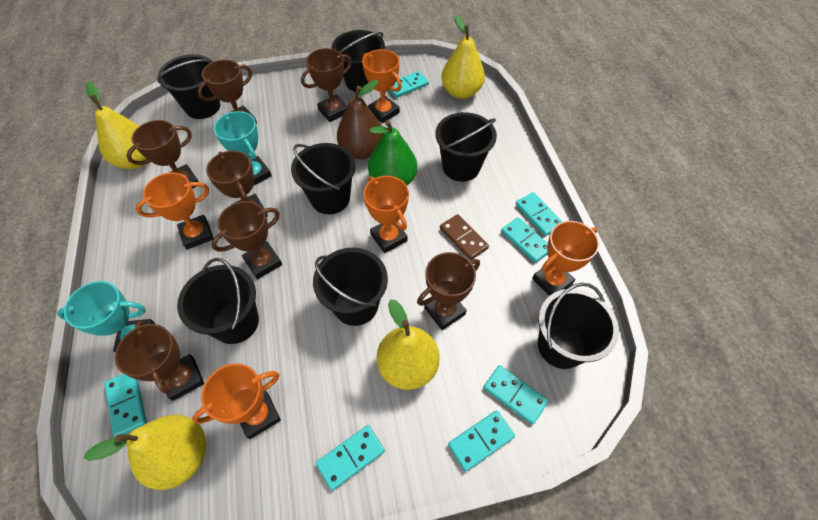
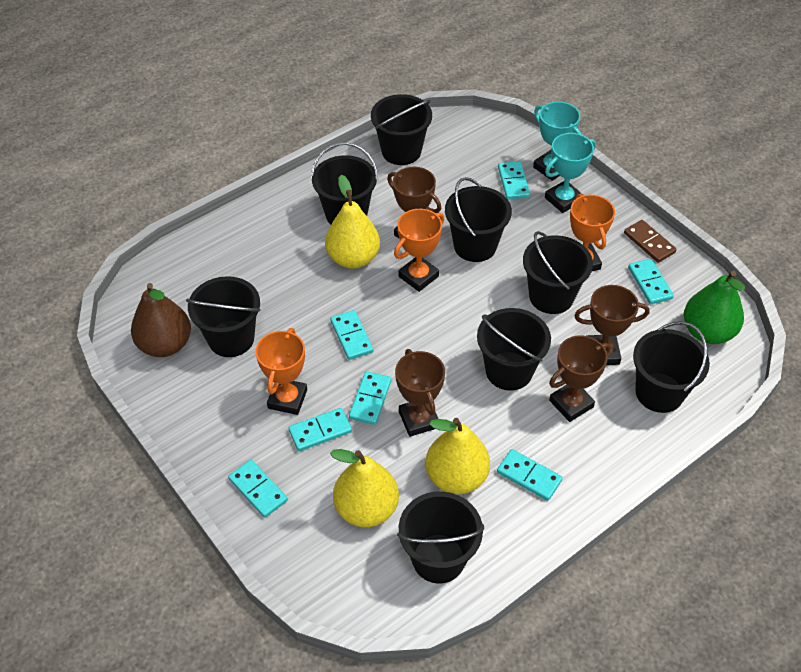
black bucket: [157,54,220,119] [177,258,259,344] [291,143,356,214] [313,248,388,326] [332,30,385,92] [435,112,497,182] [538,282,619,369] = 7 -> [186,276,261,357] [311,142,378,225] [371,94,432,165] [397,491,484,583] [445,177,512,262] [477,308,551,391] [523,231,593,314] [633,321,710,413] = 8
brown trophy: [115,321,204,401] [126,120,199,188] [197,60,257,124] [206,151,268,217] [211,201,282,279] [301,48,352,122] [417,252,480,330] = 7 -> [387,167,441,238] [395,349,445,437] [549,335,611,422] [574,285,650,365] = 4
orange trophy: [136,172,213,250] [192,363,281,439] [362,49,402,123] [363,176,409,253] [532,221,599,296] = 5 -> [256,328,307,415] [394,209,444,292] [570,194,615,271] = 3
yellow pear: [84,415,206,490] [86,82,147,169] [377,299,440,390] [441,15,485,99] = 4 -> [325,175,380,269] [330,449,399,527] [425,418,490,494] = 3

